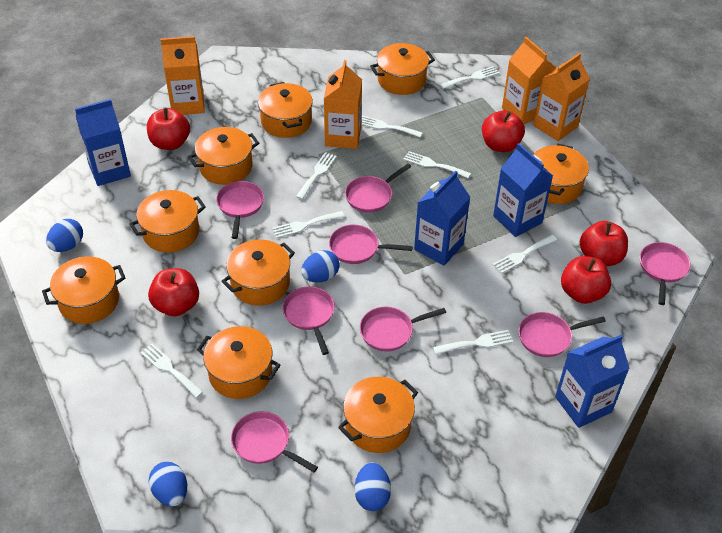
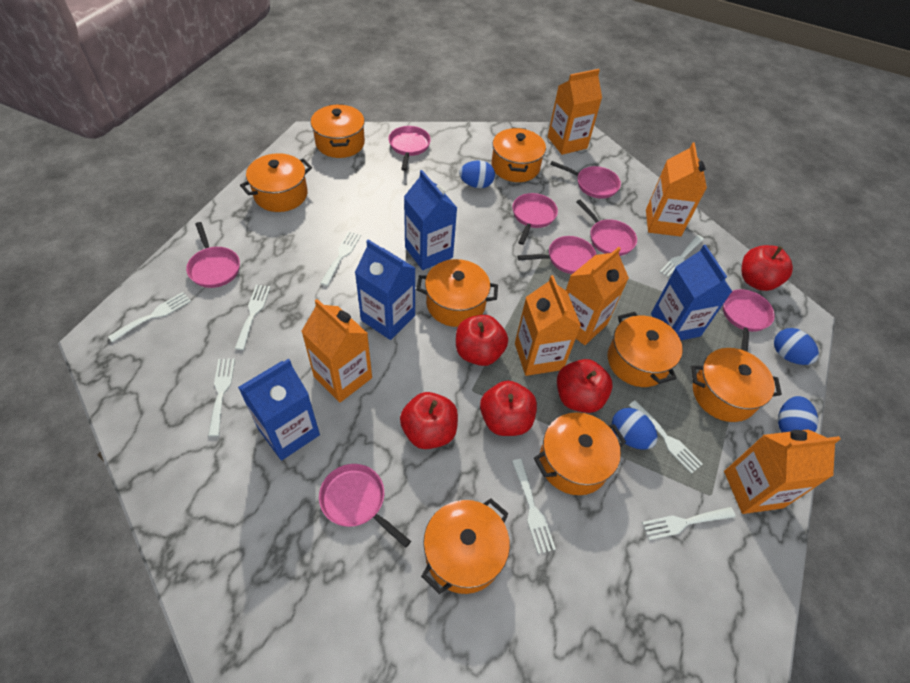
orange carton: [160,36,205,115] [324,60,362,149] [502,37,556,124] [533,53,590,141] = 4 -> [301,299,372,402] [515,275,581,376] [547,69,602,155] [566,247,629,345] [646,142,707,237] [724,429,841,514] = 6
orange pot: [42,256,126,324] [130,190,206,253] [188,127,259,185] [197,326,280,399] [221,240,295,306] [258,82,313,138] [338,377,418,453] [370,43,435,95] [534,144,589,204] = 9 -> [240,153,312,212] [311,104,365,158] [416,259,498,327] [421,498,510,594] [491,127,546,182] [534,412,626,495] [608,312,683,387] [691,348,782,422] = 8

